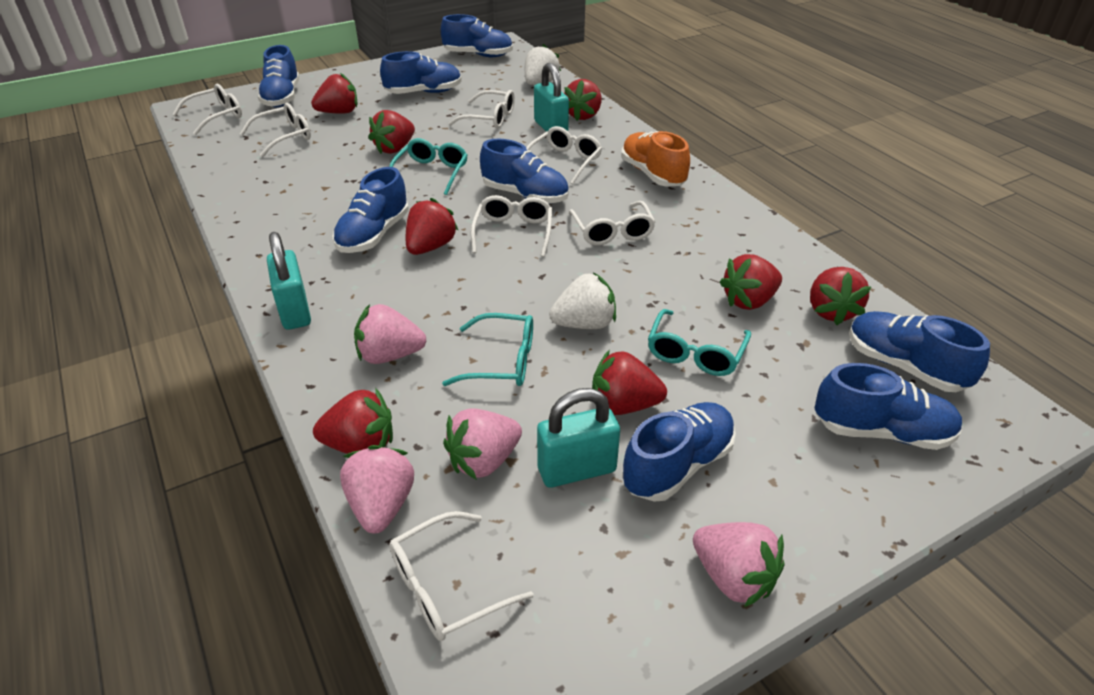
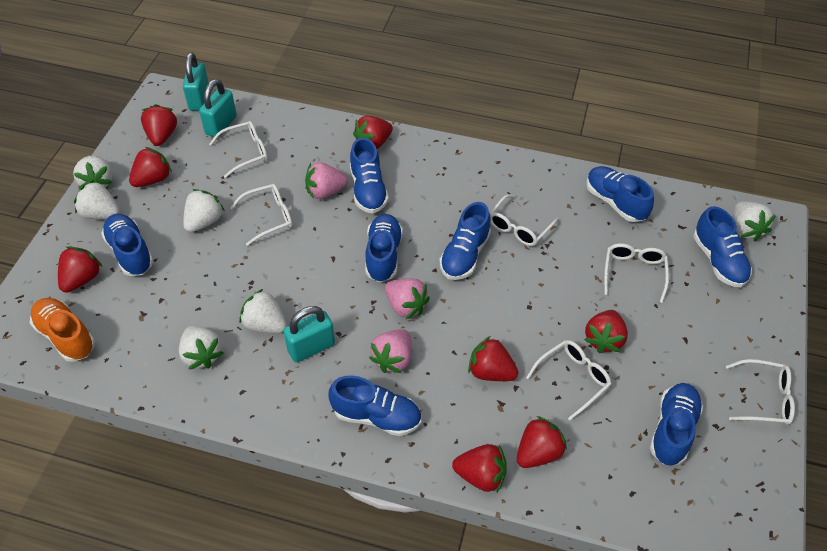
pink strawberry: [340,445,414,534] [354,304,426,364] [443,408,522,480] [693,522,784,607] = 4 -> [305,162,348,199] [369,329,412,373] [385,278,430,319] = 3
turquoise glasses: [389,138,468,195] [442,313,533,386] [648,309,751,376] = 3 -> none = 0
white glasses: [172,84,242,135] [240,103,311,157] [389,511,534,641] [448,90,515,128] [471,195,552,257] [526,126,602,184] [569,201,655,245] = 7 -> [209,121,268,178] [230,184,293,246] [490,194,559,246] [526,340,612,420] [604,243,669,303] [726,359,795,425] = 6
white strawberry: [525,44,561,85] [549,272,616,329] = 2 -> [73,156,112,189] [74,180,120,219] [179,326,223,369] [183,189,225,232] [240,289,287,333] [734,202,776,241] = 6

